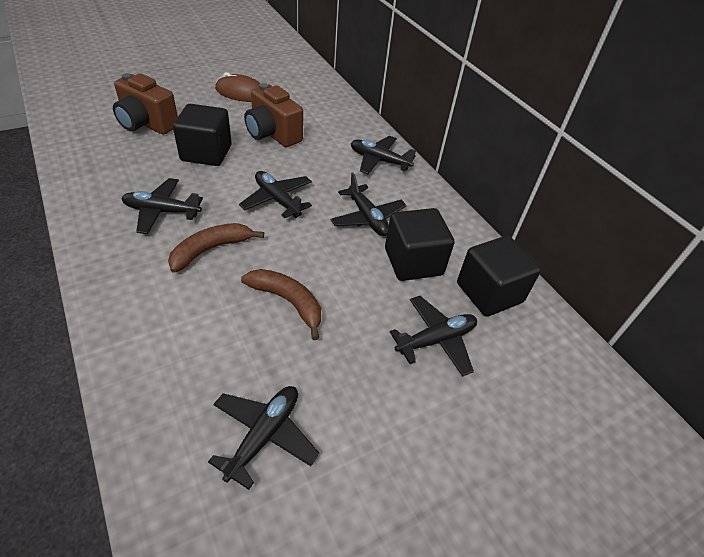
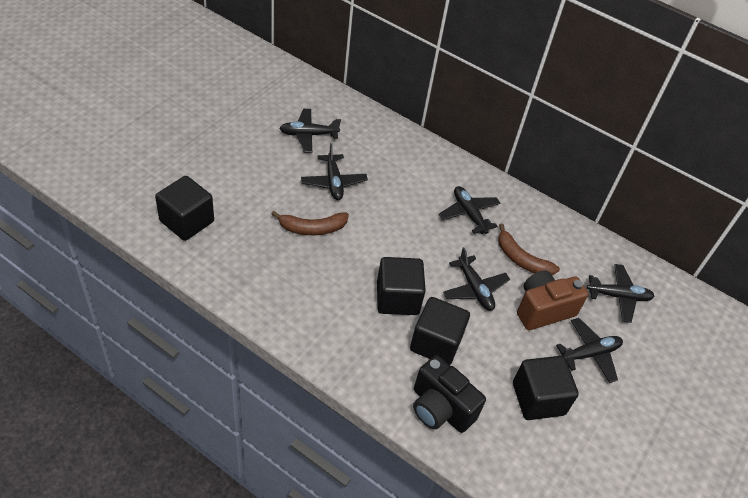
black camera: none = 0 -> [413,355,486,433] = 1
black cube: [173,104,232,166] [385,208,454,281] [457,236,541,317] = 3 -> [155,176,214,241] [377,257,426,315] [410,297,470,365] [513,356,579,420] = 4
brown camera: [113,73,178,134] [244,83,303,147] = 2 -> [517,270,589,330] = 1
brown mouse: [215,72,261,102] = 1 -> none = 0

